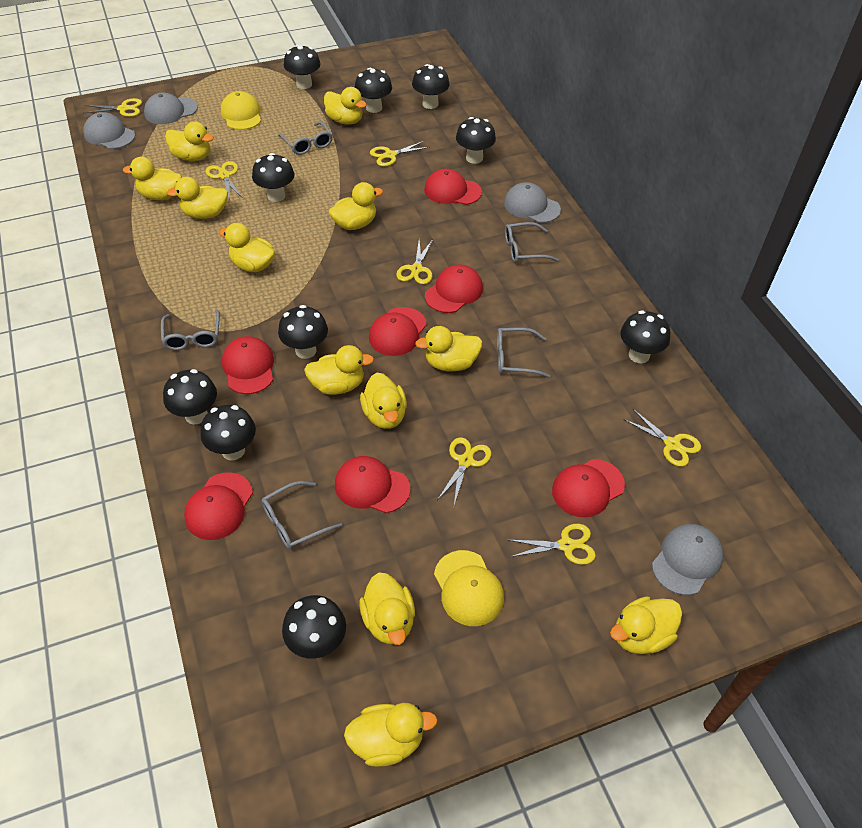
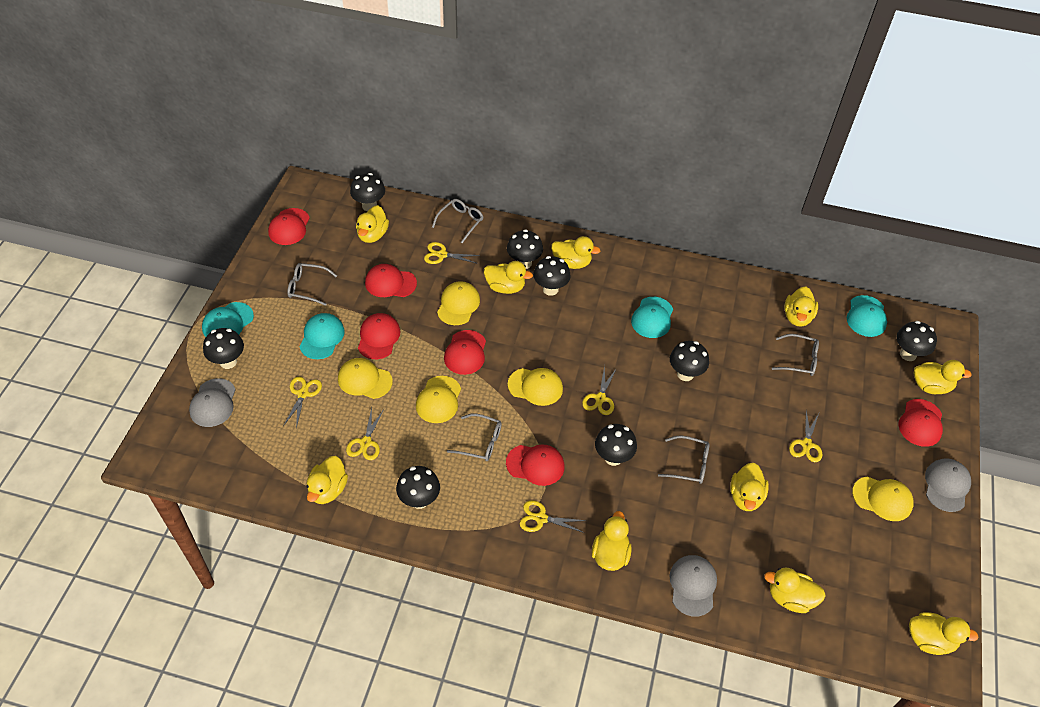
black mushroom: [163,369,217,424] [200,405,256,461] [252,153,294,202] [278,305,328,359] [282,595,346,659] [284,45,321,89] [355,68,392,113] [412,64,449,109] [456,117,496,164] [620,310,670,364] = 10 -> [203,328,244,369] [350,173,385,211] [396,466,440,509] [507,229,543,269] [533,256,571,296] [595,424,637,466] [670,341,709,381] [897,321,937,361] = 8
grey cap: [83,112,135,149] [144,92,198,124] [504,182,561,223] [652,524,724,595] = 4 -> [189,378,236,427] [669,555,717,617] [925,459,971,512] = 3
red cap: [184,472,253,540] [222,336,274,394] [335,456,410,513] [369,307,427,356] [424,169,482,205] [425,264,483,313] [552,459,625,518] = 7 -> [268,208,310,245] [358,313,401,359] [365,264,417,297] [444,330,486,375] [506,444,565,486] [899,399,943,447] = 6
turquoise cap: none = 0 -> [202,302,254,337] [299,313,345,359] [631,297,673,338] [847,295,887,337] = 4
yellow cap: [221,91,261,130] [434,550,504,626] = 2 -> [338,358,393,399] [416,376,461,423] [437,281,480,325] [508,368,563,406] [852,477,914,521] = 5
yellow duck: [123,157,182,200] [165,121,214,161] [167,177,228,219] [219,223,275,272] [304,345,374,395] [324,87,367,125] [329,182,383,230] [344,703,438,767] [359,573,415,645] [360,373,407,429] [415,326,482,372] [610,596,682,654] = 12 -> [306,456,348,504] [356,205,389,243] [484,261,533,294] [552,236,600,269] [592,511,632,571] [730,463,769,511] [764,567,826,613] [784,287,818,327] [909,612,978,655] [913,360,972,394] = 10
yellow scissors: [84,98,142,117] [205,161,243,198] [370,141,430,167] [396,240,433,284] [437,437,491,505] [509,524,596,565] [623,409,701,467] = 7 -> [283,377,322,428] [346,408,385,460] [424,242,480,264] [520,500,587,533] [582,365,617,415] [789,410,822,462] = 6

